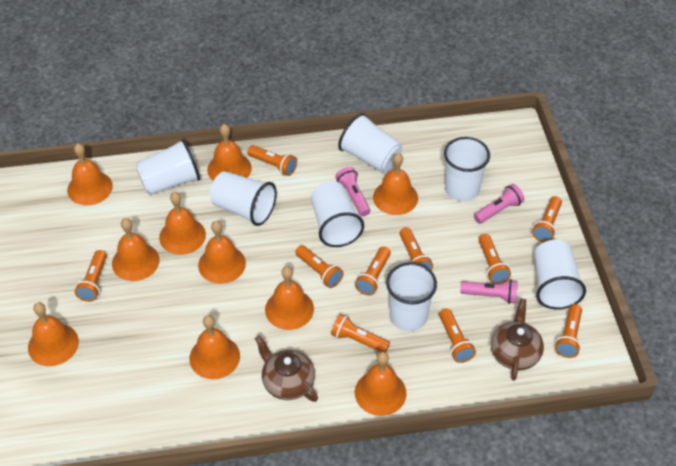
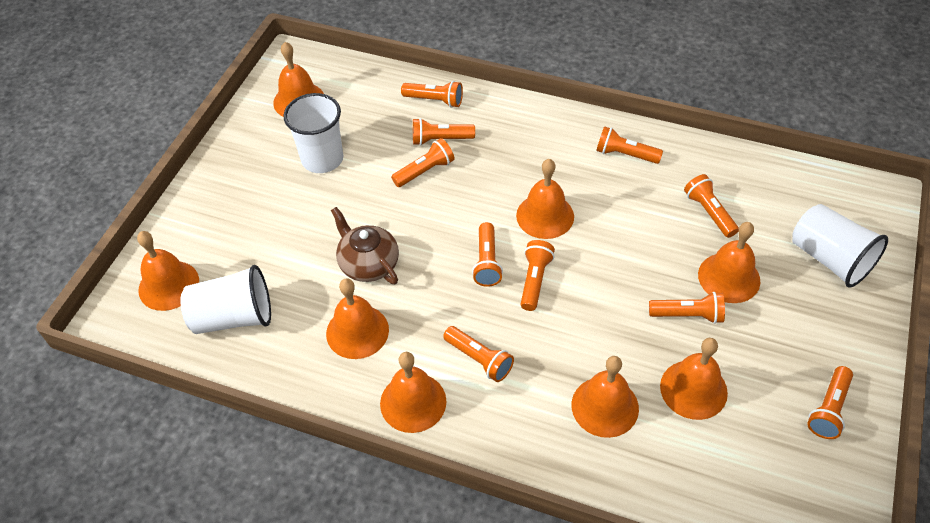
brown teapot: [255,336,318,402] [491,298,544,381] = 2 -> [331,207,399,284] = 1
orange bell: [28,302,79,366] [67,143,113,205] [112,218,160,281] [159,192,206,255] [189,315,240,379] [198,221,246,284] [207,124,252,181] [265,266,314,330] [355,351,406,416] [373,153,418,215] = 10 -> [137,231,199,311] [273,42,324,117] [326,278,389,359] [380,352,446,433] [516,159,574,239] [572,356,639,438] [660,338,728,420] [698,222,761,303] = 8
pink flashlight: [335,167,370,216] [460,279,518,304] [474,184,524,224] = 3 -> none = 0
white cup: [136,139,200,195] [210,171,277,226] [311,181,364,247] [338,113,402,173] [386,262,437,331] [444,137,490,201] [534,240,586,310] = 7 -> [180,265,271,334] [283,93,343,173] [792,204,888,288] = 3

